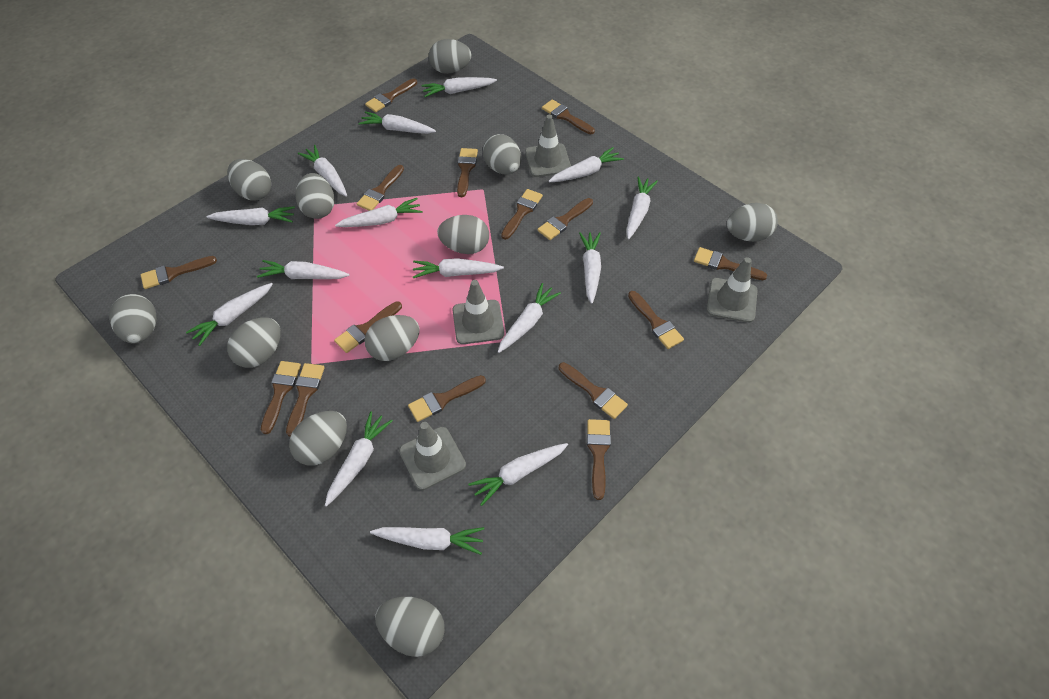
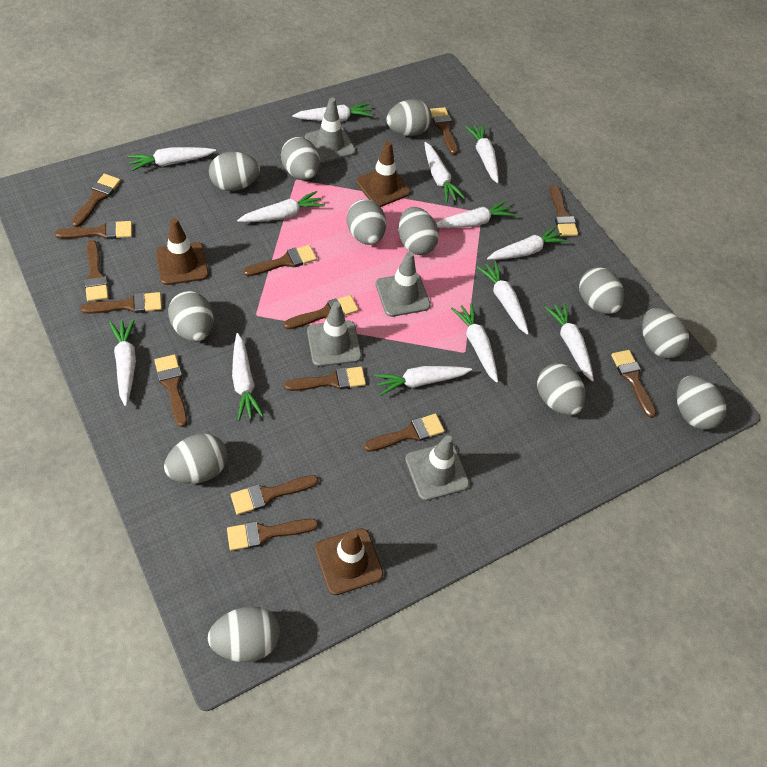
brown brush: [141,256,217,289] [261,361,301,434] [286,363,325,437] [334,301,402,353] [357,165,404,211] [365,78,417,112] [408,375,486,422] [457,148,478,197] [501,189,543,240] [537,198,593,240] [542,99,595,134] [559,362,628,419] [587,419,611,500] [628,291,684,349] [694,247,767,281] = 15 -> [55,221,132,239] [72,174,121,227] [80,292,162,314] [84,240,108,302] [154,354,188,427] [227,519,318,551] [231,475,319,515] [243,245,317,276] [283,295,359,330] [284,367,366,391] [364,414,444,452] [430,107,458,155] [550,184,578,236] [611,350,656,418] = 14
brown traffic cone: none = 0 -> [156,218,209,285] [315,528,383,595] [356,141,411,207] = 3
grey egg: [109,294,157,344] [227,159,271,201] [227,317,281,368] [289,411,347,466] [296,173,335,219] [365,315,420,361] [375,597,445,657] [429,39,471,74] [437,215,489,254] [483,134,521,174] [727,203,778,242] = 11 -> [164,434,228,484] [168,291,214,342] [208,606,280,662] [209,152,260,191] [281,137,320,180] [347,199,386,245] [386,99,432,136] [398,207,439,255] [537,363,585,415] [579,267,624,314] [642,308,689,359] [676,376,726,430] = 12
white carrot: [186,283,273,346] [207,206,295,225] [257,260,349,279] [298,145,347,197] [325,411,393,507] [335,198,422,227] [359,111,436,134] [370,527,484,555] [413,258,504,278] [421,77,497,97] [468,443,568,506] [498,283,561,353] [548,147,624,182] [579,232,601,304] [626,177,658,240] = 15 -> [109,319,136,406] [127,147,216,171] [232,333,264,421] [237,191,325,222] [292,103,374,121] [374,366,472,396] [424,142,465,203] [436,200,515,228] [451,303,498,383] [465,124,499,184] [477,261,529,335] [487,226,567,260] [544,302,594,382] = 13

